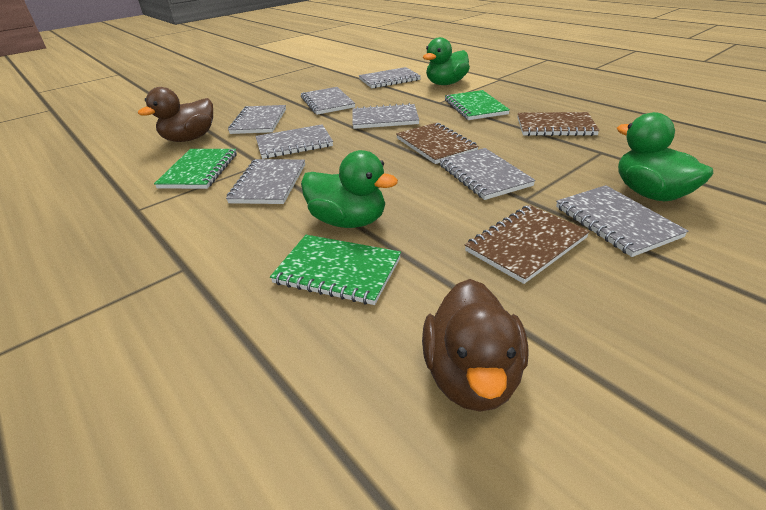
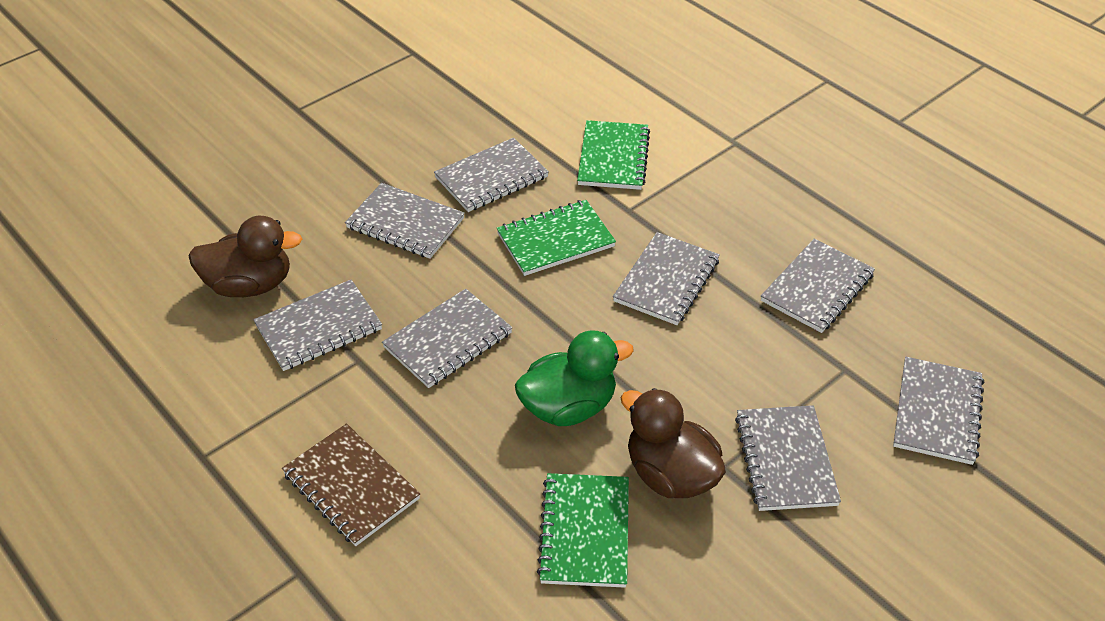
brown notebook: [396,123,479,164] [465,205,590,284] [518,112,600,136] = 3 -> [282,423,420,546] = 1
green duck: [301,150,398,228] [423,37,470,85] [617,112,714,201] = 3 -> [515,330,634,426] = 1

